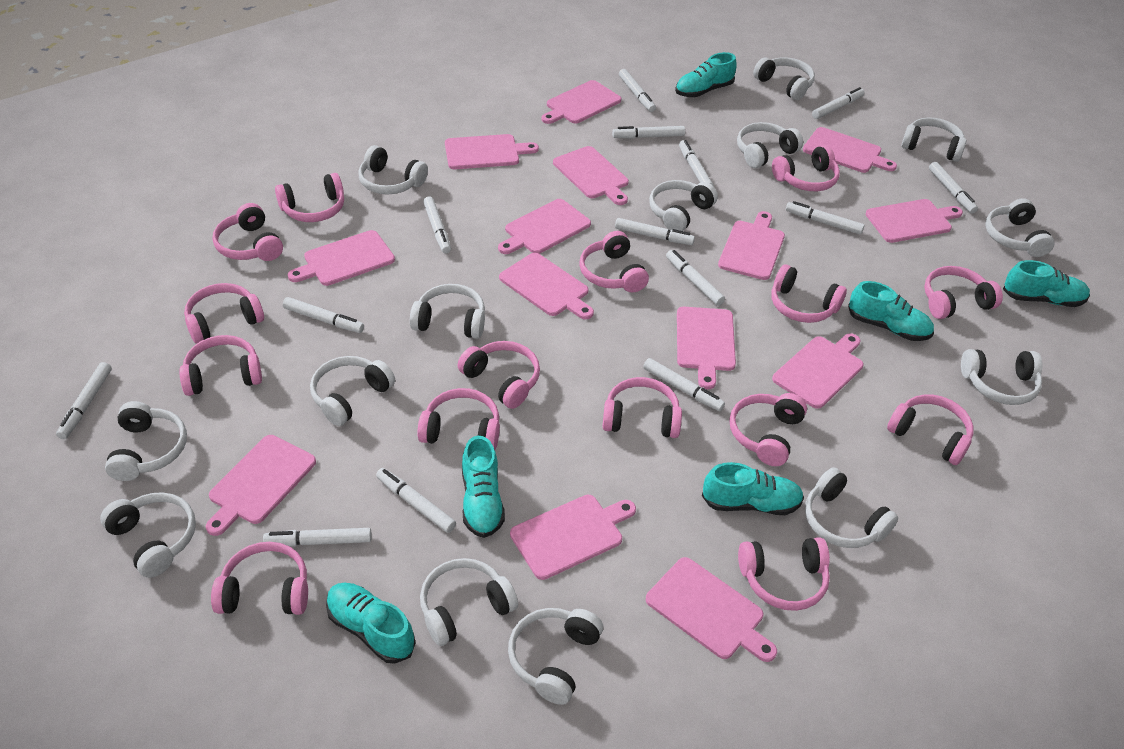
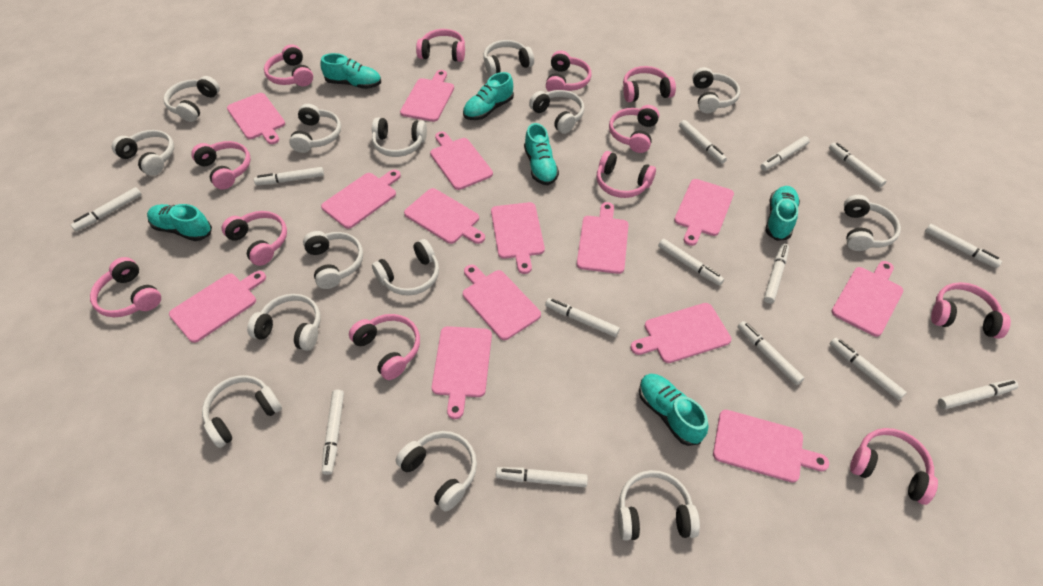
pink headphones: [179,335,262,396] [184,283,264,343] [211,542,308,615] [212,203,283,261] [275,173,344,222] [417,388,500,450] [458,341,540,409] [579,231,649,293] [602,377,682,438] [729,393,807,466] [738,537,830,611] [771,264,847,323] [772,145,840,191] [887,394,974,465] [924,266,1003,319] = 15 -> [90,257,161,317] [191,141,251,190] [222,211,287,266] [264,44,313,86] [349,314,420,380] [416,29,465,62] [546,51,592,92] [597,151,656,198] [609,105,659,153] [623,66,676,102] [850,428,938,505] [931,282,1011,339] = 12

